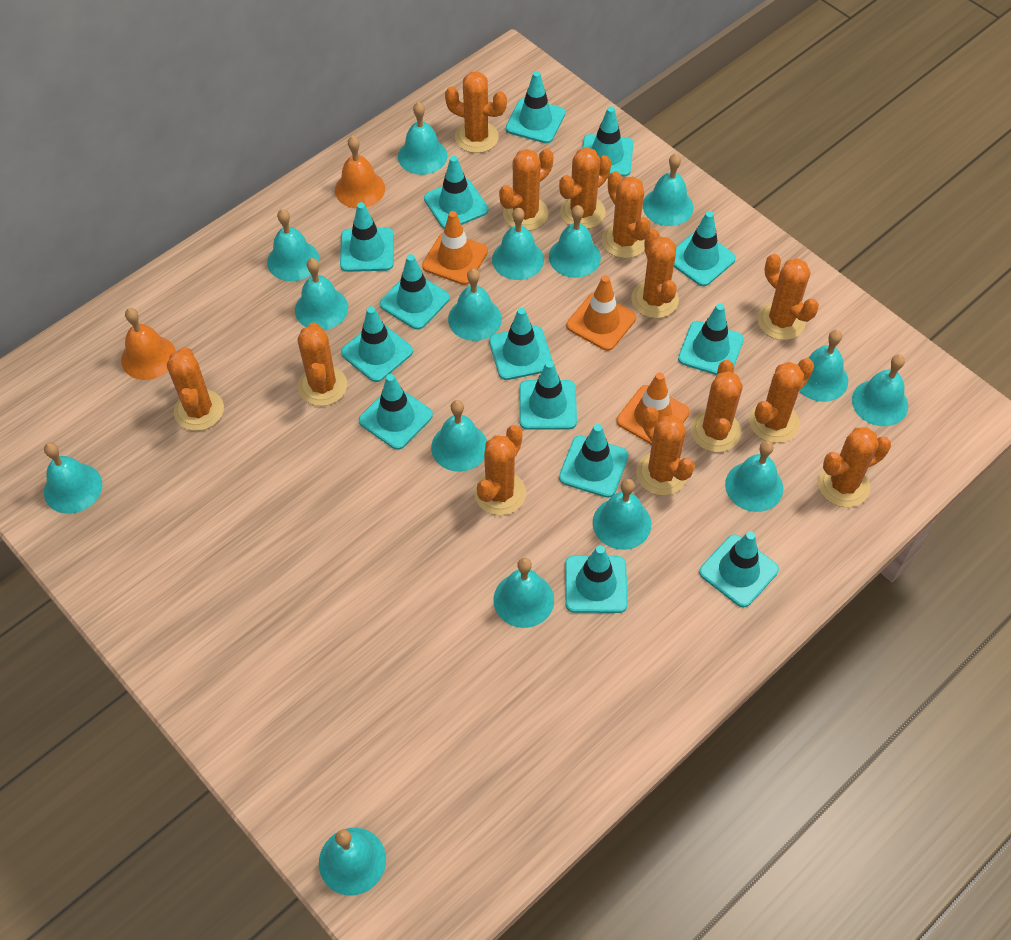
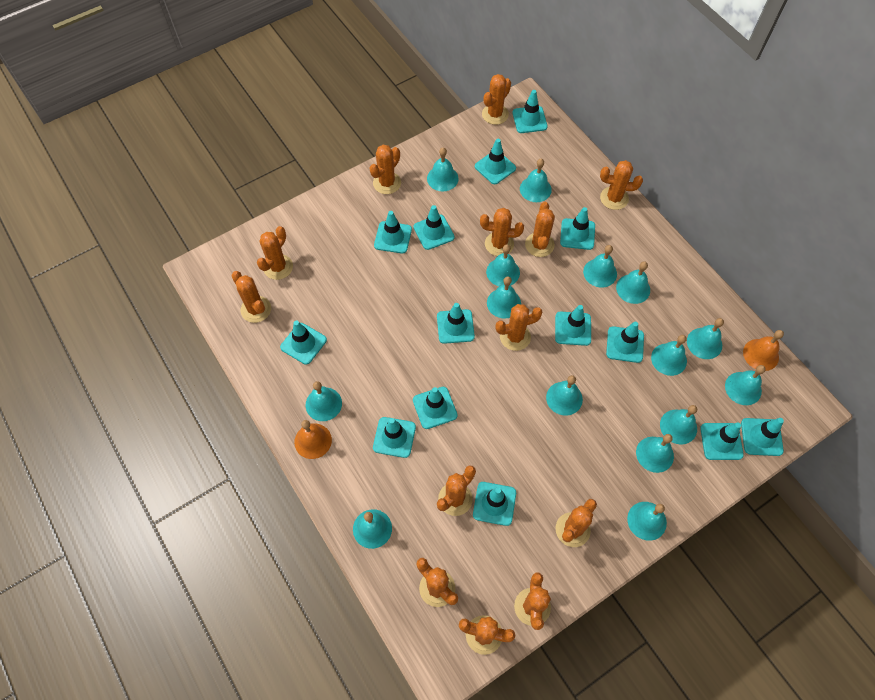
orange traffic cone: [422,211,488,285] [567,275,636,351] [617,373,690,445] = 3 -> none = 0

